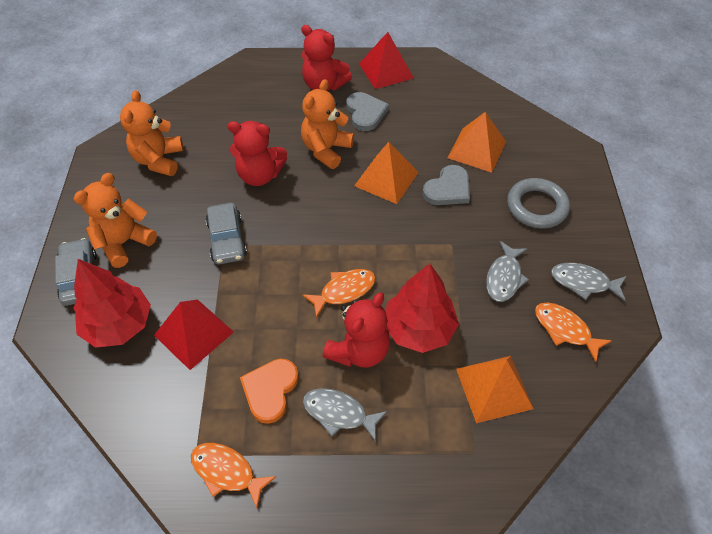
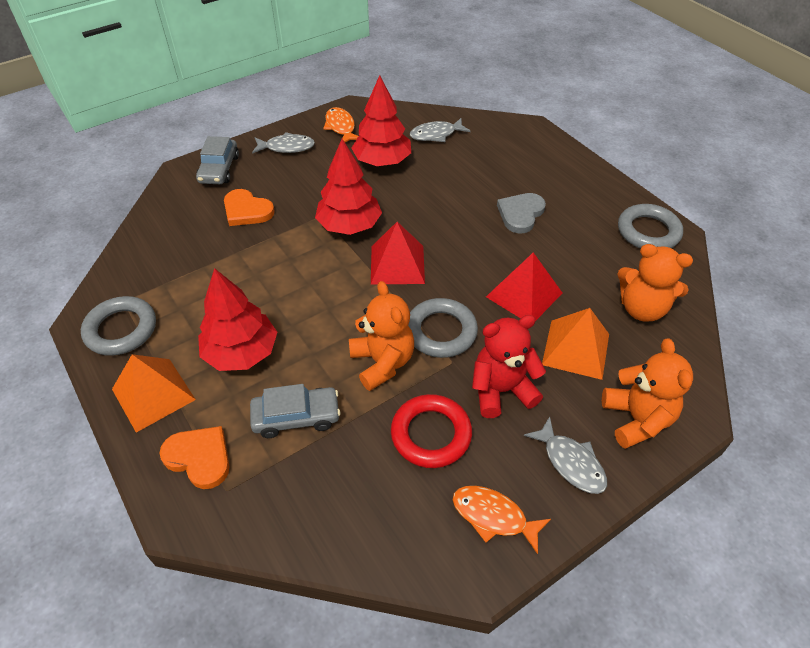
grey heart: [347,92,389,131] [422,165,470,205] = 2 -> [497,193,546,233] = 1
grey ring: [507,178,570,229] = 1 -> [81,296,156,356] [408,298,478,358] [618,204,683,248] = 3
orange fish: [191,443,276,508] [302,269,376,318] [535,303,612,362] = 3 -> [323,107,358,142] [453,486,551,554] = 2
orange heart: [240,358,299,424] = 1 -> [159,426,230,489] [224,189,275,226] = 2
orange pyramid: [354,142,419,204] [448,112,506,173] [456,356,534,423] = 3 -> [112,354,196,433] [542,308,609,380] = 2
red ring: none = 0 -> [391,394,472,468] = 1
red teddy bear: [228,121,287,186] [301,25,352,91] [322,292,390,368] = 3 -> [472,315,546,418] = 1
red tree: [73,259,151,348] [386,264,459,353] = 2 -> [198,268,277,371] [315,139,382,235] [351,75,411,166] = 3

